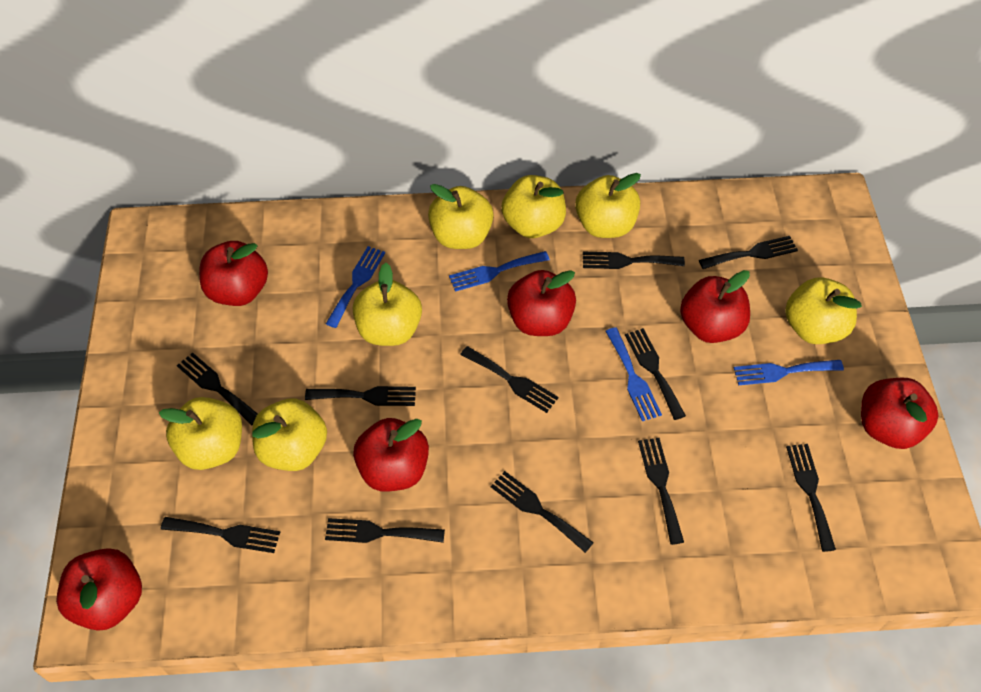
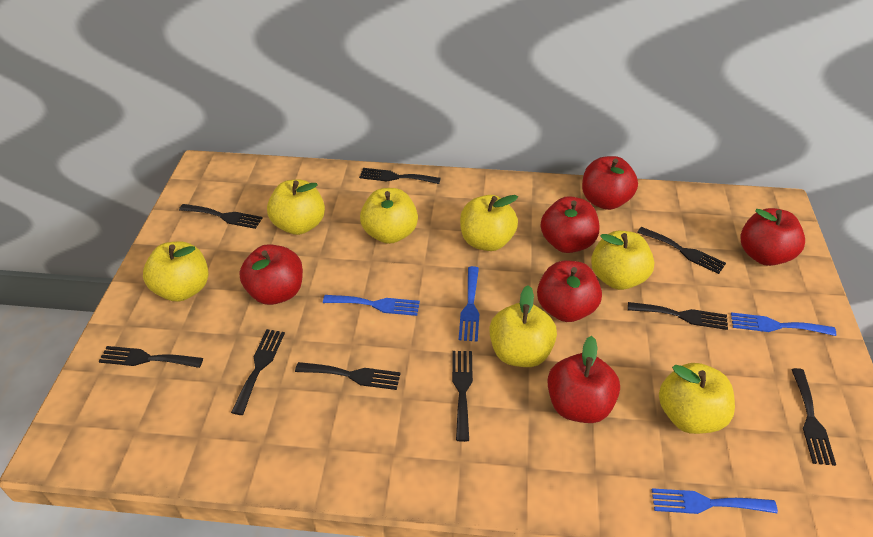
black fork: [161,517,280,553] [177,352,258,425] [305,386,416,406] [325,518,445,543] [460,346,559,413] [491,471,594,553] [583,252,685,269] [625,328,686,420] [638,438,684,545] [699,236,798,269] [786,444,836,552] = 11 -> [98,346,203,368] [179,204,262,229] [231,329,285,415] [295,362,401,390] [359,168,441,184] [452,351,473,442] [628,302,728,330] [637,227,726,274] [791,368,836,466] = 9

